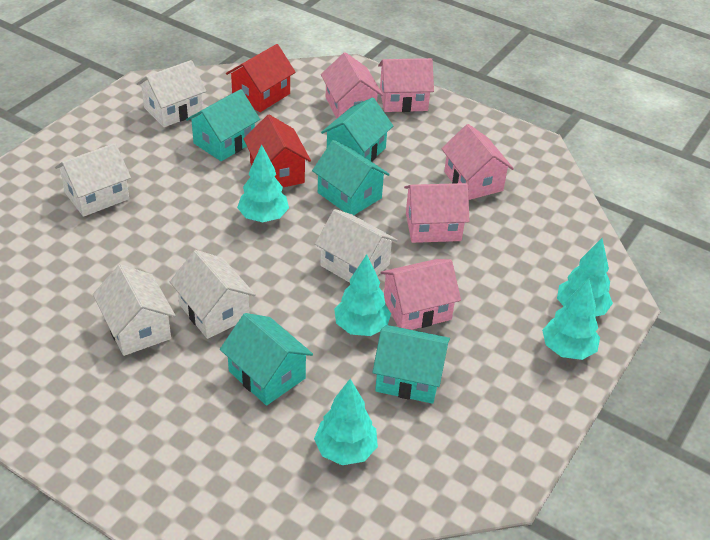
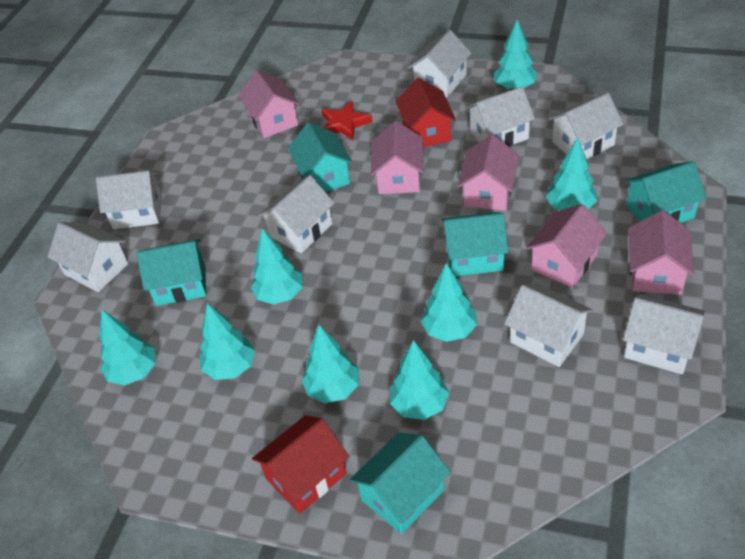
red star: none = 0 -> [321,101,373,140] = 1
turquoise tree: [237,144,289,222] [314,379,378,465] [334,254,391,336] [542,278,600,360] [557,238,613,317] = 5 -> [99,310,156,386] [200,303,255,380] [251,229,303,304] [302,325,359,403] [390,340,449,420] [421,263,477,342] [494,20,538,90] [546,137,597,210] = 8
white house: [55,143,131,217] [93,264,176,356] [136,60,206,127] [170,250,256,339] [315,209,398,283] = 5 -> [47,222,128,292] [96,170,162,229] [258,175,335,253] [408,30,471,98] [465,87,535,147] [505,284,593,367] [549,93,624,159] [623,294,705,374] = 8

